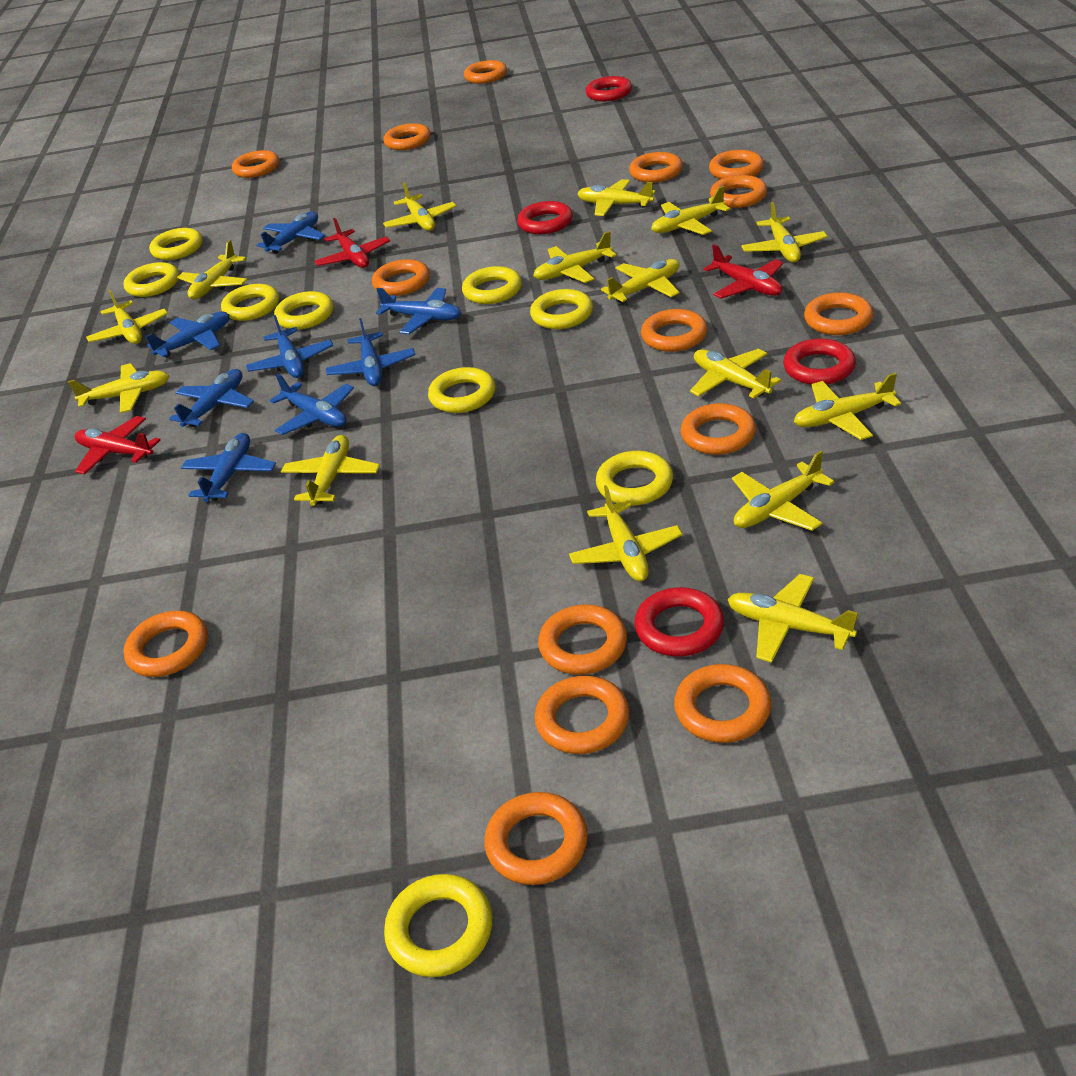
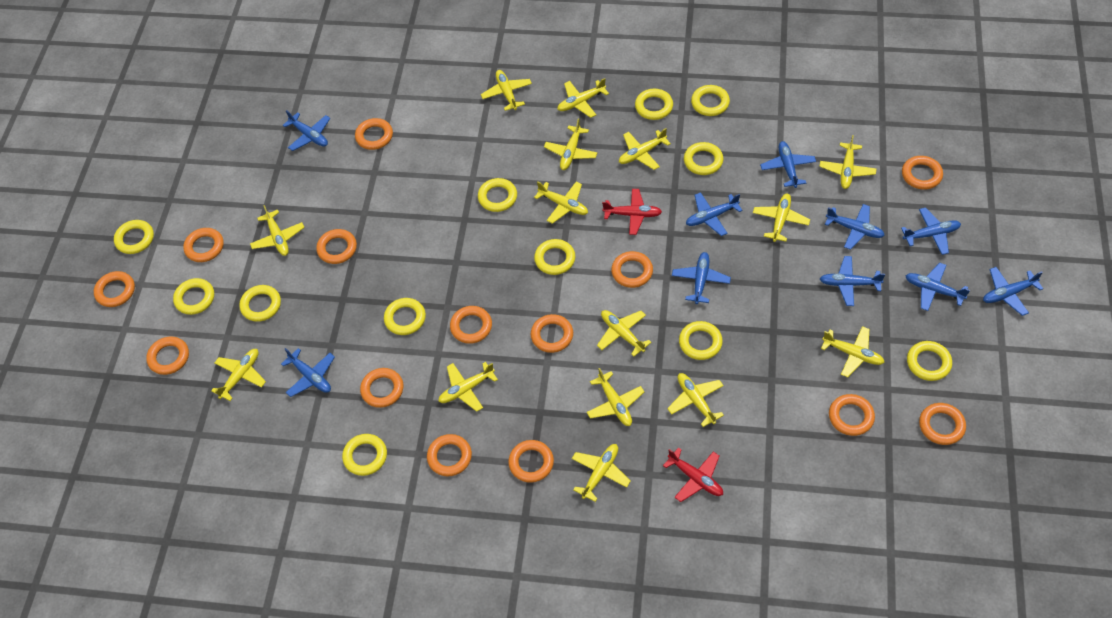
blue plane: [145,312,230,357] [169,369,254,427] [181,433,276,502] [246,315,333,378] [256,211,325,254] [270,374,354,435] [326,318,415,386] [376,288,461,334] = 8 -> [281,348,335,397] [283,110,330,151] [672,252,731,304] [686,192,742,236] [760,141,816,188] [820,256,885,306] [825,204,885,250] [901,207,961,255] [906,263,970,311] [983,267,1043,316] = 10
orange ring: [123,611,208,677] [232,150,279,178] [372,259,430,296] [383,123,431,150] [464,60,507,84] [484,792,588,885] [535,676,629,754] [538,605,627,675] [629,152,683,183] [641,309,708,352] [674,664,771,743] [680,403,756,455] [709,150,764,179] [710,175,767,208] [804,292,873,335] = 15 -> [94,271,135,307] [146,336,189,375] [183,228,224,262] [316,229,357,264] [355,118,393,150] [360,368,403,408] [427,434,472,476] [450,306,492,344] [508,440,554,483] [531,314,573,353] [611,251,653,288] [829,394,875,436] [902,156,943,190] [919,403,966,445] = 14
red plane: [75,416,161,475] [315,218,390,268] [704,244,783,299] = 3 -> [602,189,662,235] [663,447,723,502] = 2
red ring: [517,201,573,234] [586,76,632,101] [634,587,724,657] [783,339,856,385] = 4 -> none = 0
yellow ring: [123,262,179,297] [149,228,203,260] [221,284,279,321] [274,291,333,330] [384,874,493,977] [428,367,495,413] [462,266,522,304] [530,289,593,329] [596,451,673,506] = 9 -> [114,220,154,254] [173,278,214,315] [239,285,281,322] [342,434,387,476] [384,298,426,335] [478,178,517,212] [534,239,575,275] [635,89,673,120] [679,321,723,360] [684,142,723,175] [691,85,730,116] [907,341,952,381] = 12

